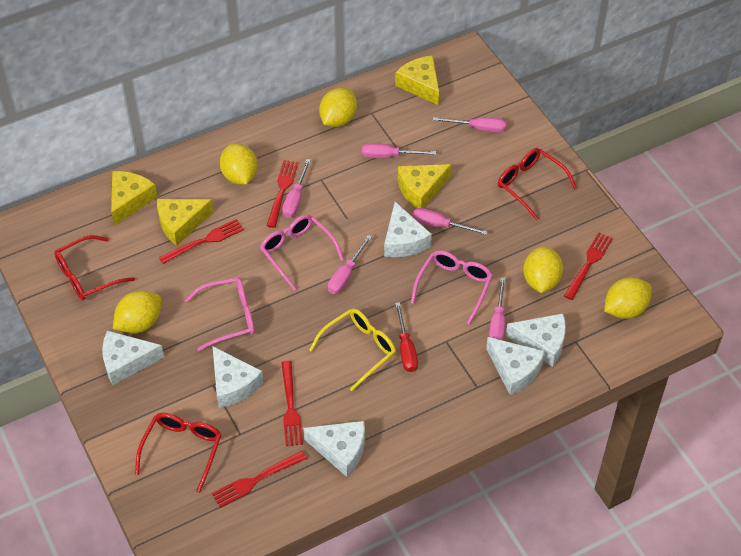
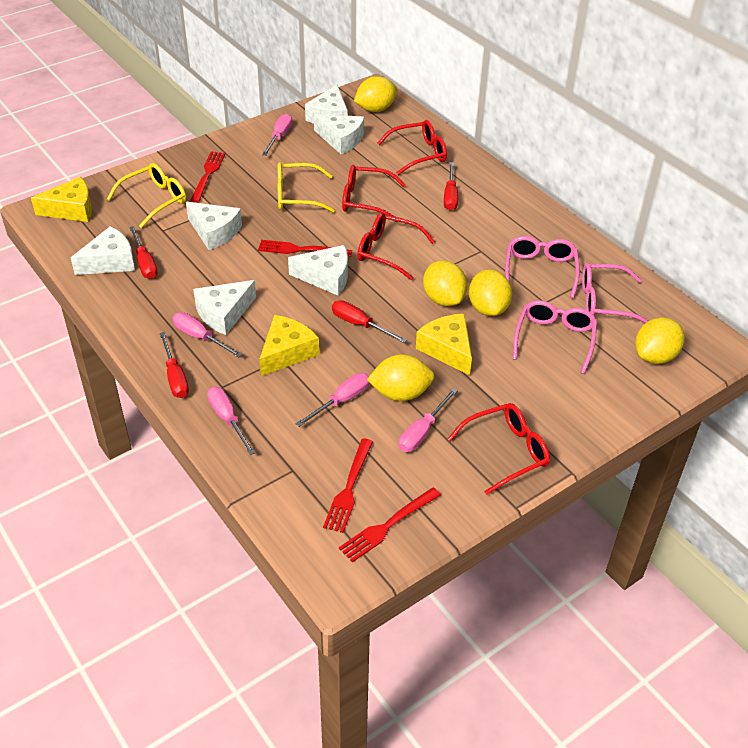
pink screwdriver: [282,159,311,218] [328,235,372,294] [362,143,436,158] [412,208,488,235] [433,117,506,133] [489,277,505,340] = 6 -> [173,312,242,358] [207,386,256,455] [262,114,292,156] [295,373,370,427] [399,389,457,452] = 5
red fork: [159,219,244,264] [212,451,307,508] [267,160,298,228] [281,361,303,446] [564,233,613,300] = 5 -> [190,151,225,203] [258,240,352,257] [323,439,373,533] [339,487,441,562] = 4
red glasses: [54,235,135,300] [135,413,222,493] [498,148,577,220] = 3 -> [342,165,406,222] [358,213,435,280] [377,120,447,175] [448,403,550,495] = 4
red screwdriver: [395,302,418,372] = 1 -> [129,226,157,279] [160,332,189,398] [332,300,407,343] [444,162,458,211] = 4
yellow cheese: [111,171,157,226] [157,199,214,246] [395,56,439,105] [398,164,451,208] = 4 -> [31,177,92,222] [259,315,319,376] [416,314,472,375] = 3
yellow glasses: [309,308,396,391] = 1 -> [107,163,186,228] [278,162,335,213] = 2

